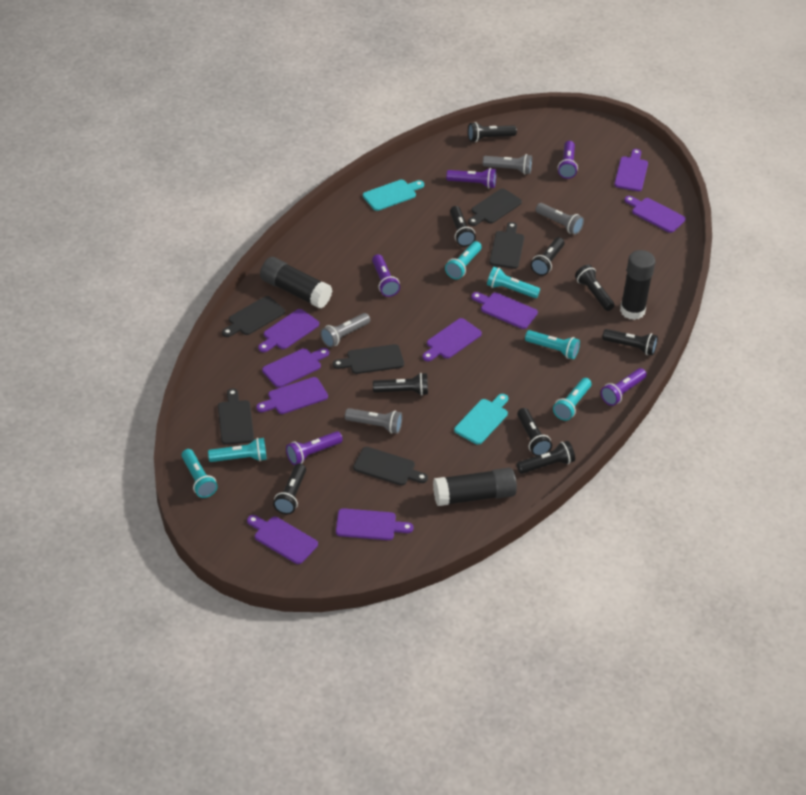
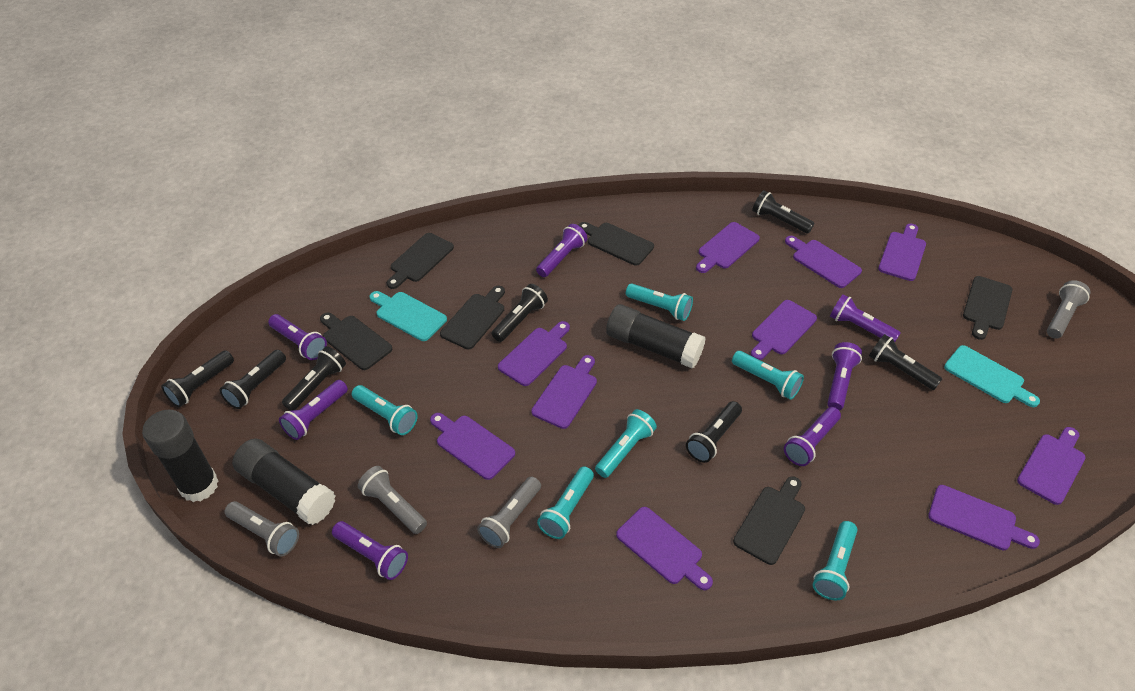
black flashlight: [273,463,306,514] [373,373,428,396] [450,206,476,247] [468,122,517,142] [517,408,552,456] [517,441,575,474] [531,237,565,276] [575,265,615,311] [602,329,658,356] = 9 -> [161,350,234,407] [220,350,286,409] [282,346,346,411] [492,284,548,342] [686,401,742,463] [752,190,814,234] [869,334,942,390] = 7
purple cutting board: [247,515,318,564] [256,377,328,414] [258,309,319,352] [262,348,329,388] [336,508,413,540] [422,318,482,361] [471,292,538,329] [614,149,648,191] [624,196,686,233] = 9 -> [430,413,515,480] [498,321,570,386] [531,355,597,429] [616,507,713,590] [696,222,760,273] [751,300,817,360] [785,236,862,288] [878,224,926,281] [928,485,1040,550] [1017,427,1086,505] = 10
purple flashlight: [286,431,343,465] [372,254,400,297] [446,168,496,188] [558,141,578,179] [601,368,647,406] = 5 -> [268,314,327,360] [279,380,348,440] [332,521,408,580] [536,224,587,277] [784,407,841,466] [827,342,862,410] [830,294,901,342] = 7

